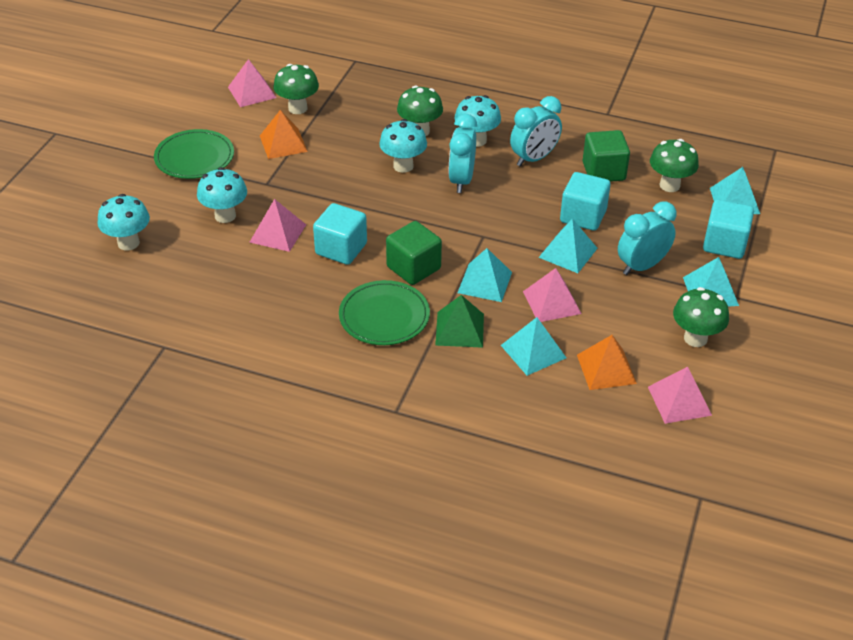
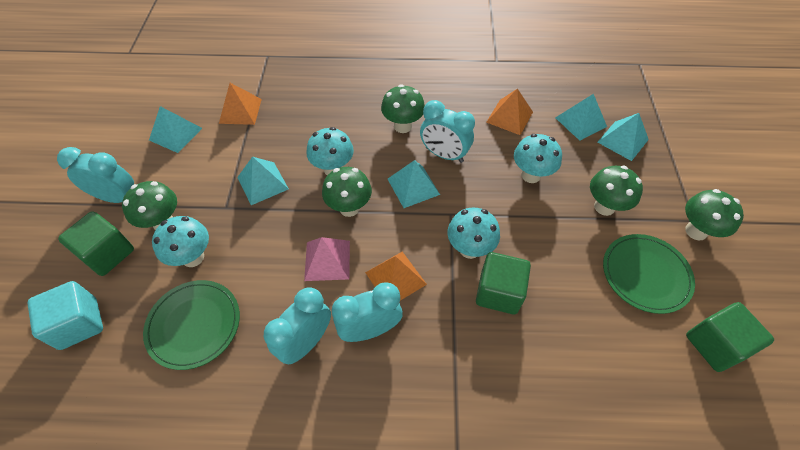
green cube: [386,221,442,285] [583,130,630,182] = 2 -> [58,211,134,276] [476,252,531,314] [686,302,774,372] = 3
green mushroom: [273,64,319,114] [397,86,443,136] [650,139,699,192] [673,287,729,347] = 4 -> [122,181,177,230] [322,167,372,217] [381,84,425,133] [590,165,643,216] [685,189,744,241] = 5
green pyramid: [435,295,484,348] = 1 -> none = 0
orange pyramid: [260,110,308,159] [577,335,637,390] = 2 -> [219,83,262,125] [365,252,427,300] [486,89,533,135] = 3
pink pyramid: [228,59,276,107] [250,199,306,252] [523,268,581,322] [648,367,712,424] = 4 -> [304,237,350,281] = 1
turquoise clock: [449,114,477,193] [510,96,562,167] [618,202,677,275] = 3 -> [57,147,134,203] [264,288,331,364] [332,282,403,342] [420,100,475,163] = 4
turquoise cube: [313,203,367,265] [560,172,610,231] [703,199,754,259] = 3 -> [27,281,103,350] = 1

